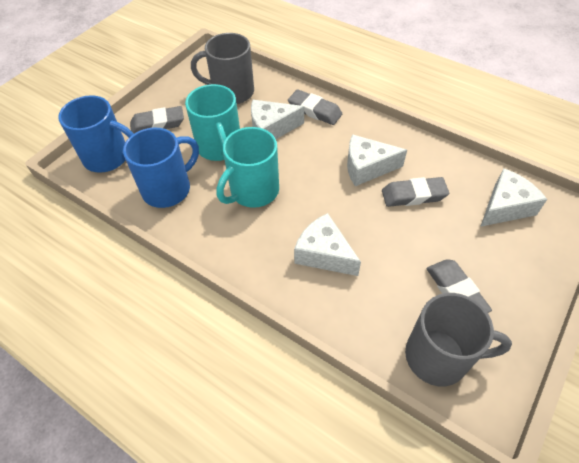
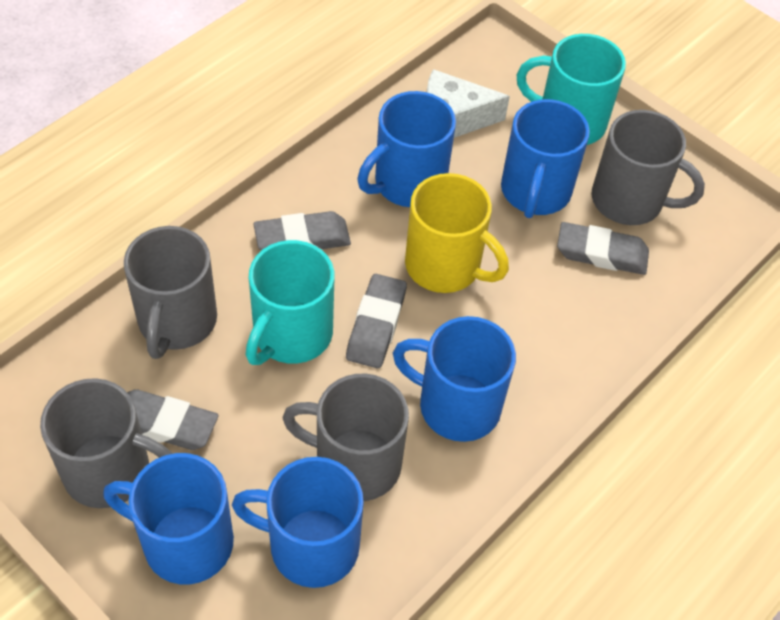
blue mug: [58,95,134,173] [123,128,199,208] = 2 -> [103,453,234,584] [232,457,364,588] [357,91,456,207] [393,316,516,442] [501,99,590,218] = 5
grey mug: [191,33,254,104] [405,293,512,386] = 2 -> [40,378,173,508] [124,226,217,359] [282,374,409,501] [592,110,705,225] = 4
white cheese: [251,100,304,139] [294,213,361,276] [347,134,407,186] [480,168,547,227] = 4 -> [427,69,510,138] = 1
yellow mug: none = 0 -> [405,173,509,293] = 1

